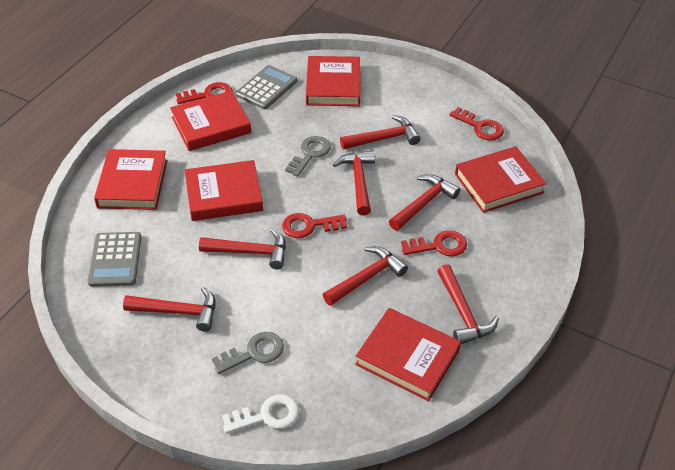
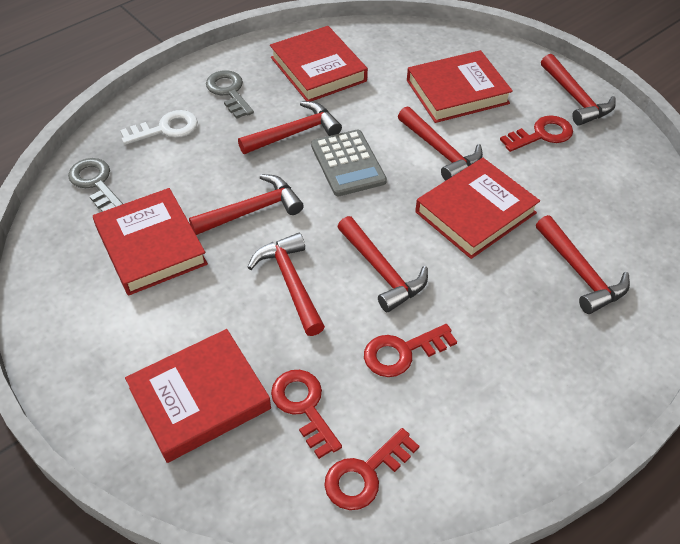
grey calculator: [88,232,142,287] [236,65,297,109] = 2 -> [311,129,387,196] = 1
red book: [94,149,168,210] [170,91,252,151] [185,160,263,221] [306,56,360,106] [355,308,461,401] [455,146,546,213] = 6 -> [93,188,208,296] [125,329,271,463] [270,26,368,101] [407,50,513,123] [415,158,540,259] = 5

